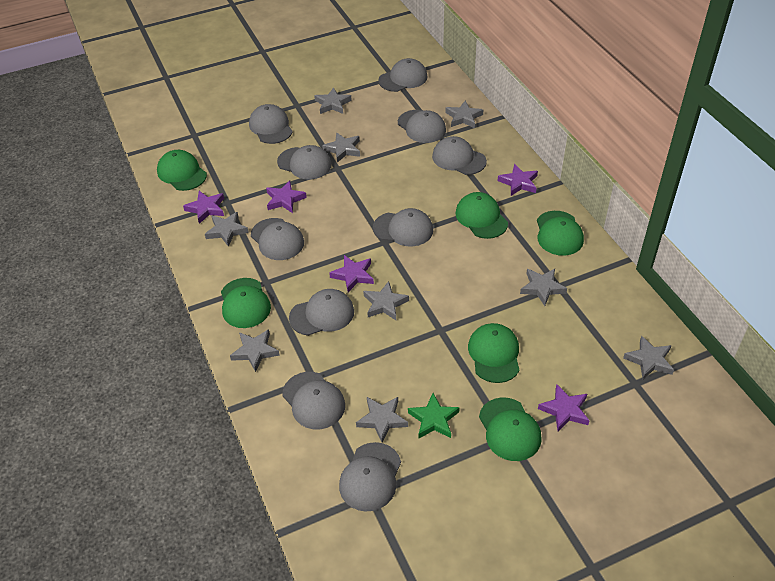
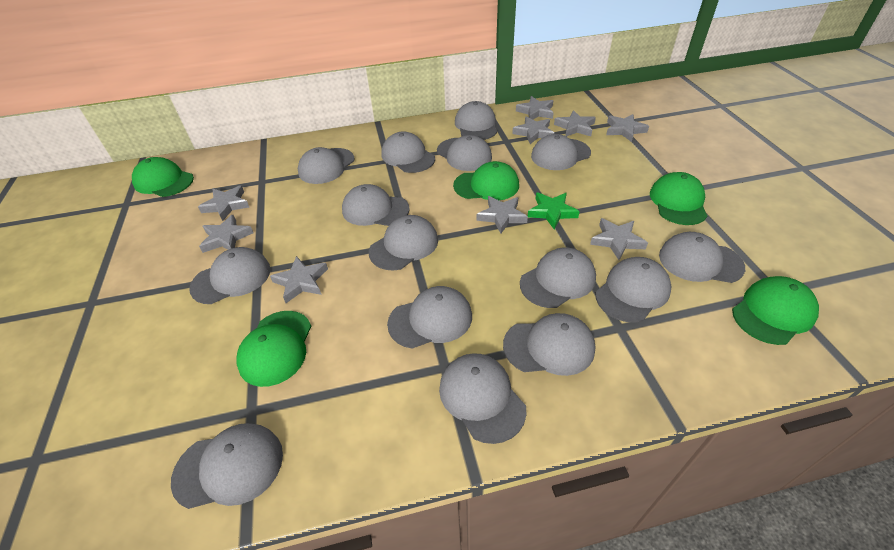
green cap: [157,150,207,191] [221,278,271,328] [455,192,508,239] [468,323,519,383] [479,397,542,461] [537,211,584,256] = 6 -> [132,157,194,197] [236,311,311,387] [453,161,519,200] [650,172,707,225] [732,276,819,345] = 5
grey cap: [249,104,293,144] [251,218,304,260] [277,145,332,180] [282,372,345,429] [289,289,354,336] [339,442,401,512] [373,208,433,247] [378,58,428,92] [398,110,446,143] [432,136,487,175] = 10 -> [171,423,283,509] [189,247,271,304] [298,147,355,184] [342,184,410,226] [369,215,438,270] [381,131,435,173] [387,286,472,349] [437,135,492,171] [439,353,527,444] [455,101,497,140] [503,313,595,376] [520,247,596,308] [531,134,591,170] [595,257,672,323] [659,232,745,283] = 15
purple star: [183,191,224,224] [266,181,307,213] [329,255,374,292] [498,164,538,196] [538,384,590,431] = 5 -> none = 0

